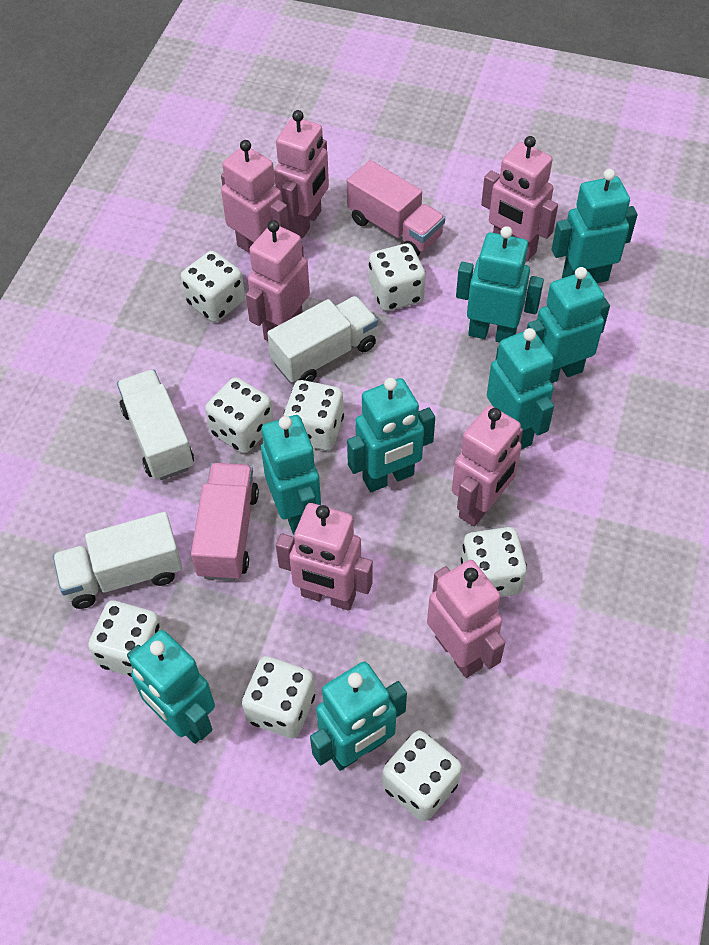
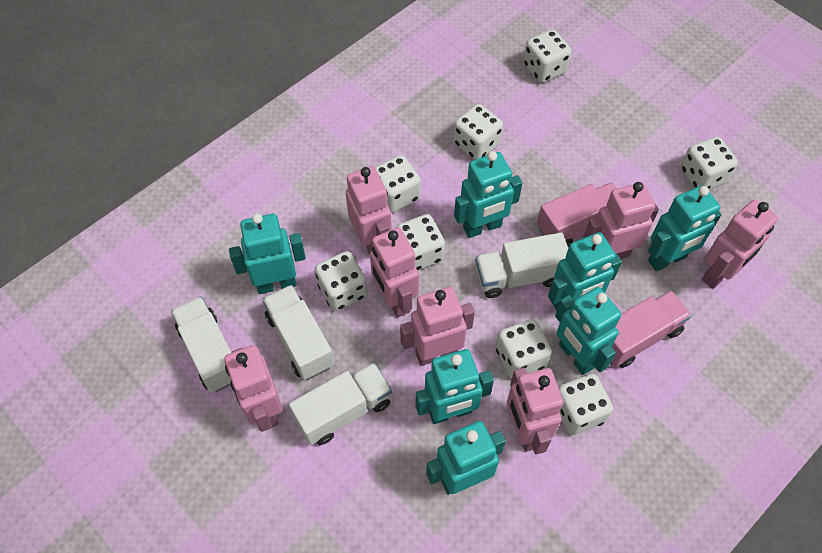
turquoise robot: [127,630,215,744] [261,415,321,535] [310,662,407,771] [347,378,435,492] [456,226,544,343] [487,328,554,449] [527,267,610,383] [552,169,638,283] = 8 -> [229,213,306,294] [416,349,494,424] [426,421,506,495] [454,151,522,238] [548,232,622,311] [555,287,621,375] [648,185,721,271] = 7
white truck: [53,512,182,609] [117,369,194,480] [267,296,378,383] = 3 -> [171,297,232,393] [262,285,334,380] [289,363,392,445] [475,232,568,298] = 4

